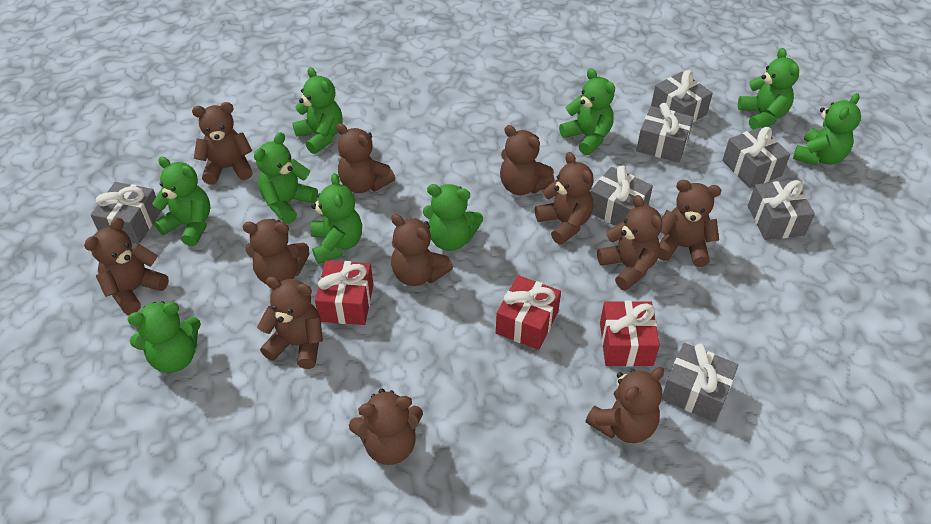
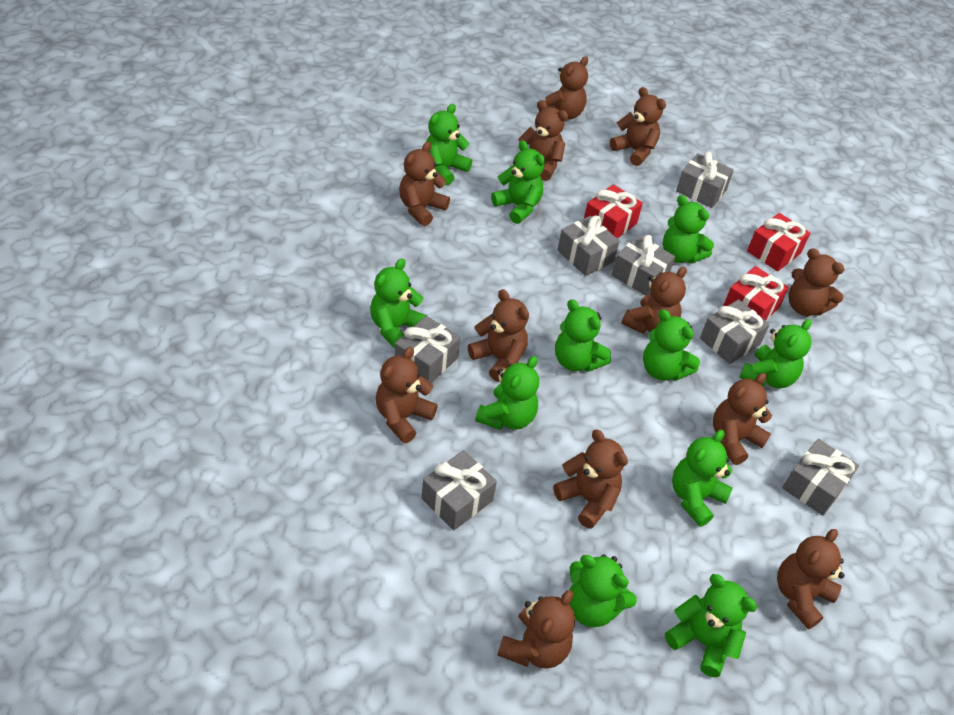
green teddy bear: [127,301,201,373] [152,157,211,246] [254,132,318,224] [292,67,343,154] [310,173,362,264] [423,184,483,251] [559,68,615,155] [738,48,799,130] [793,93,861,166] = 9 -> [370,258,427,348] [426,104,472,186] [475,356,539,430] [491,140,545,224] [555,299,611,372] [569,554,637,627] [643,309,700,381] [663,195,714,263] [665,574,757,677] [672,430,733,527] [739,319,812,388] = 11

